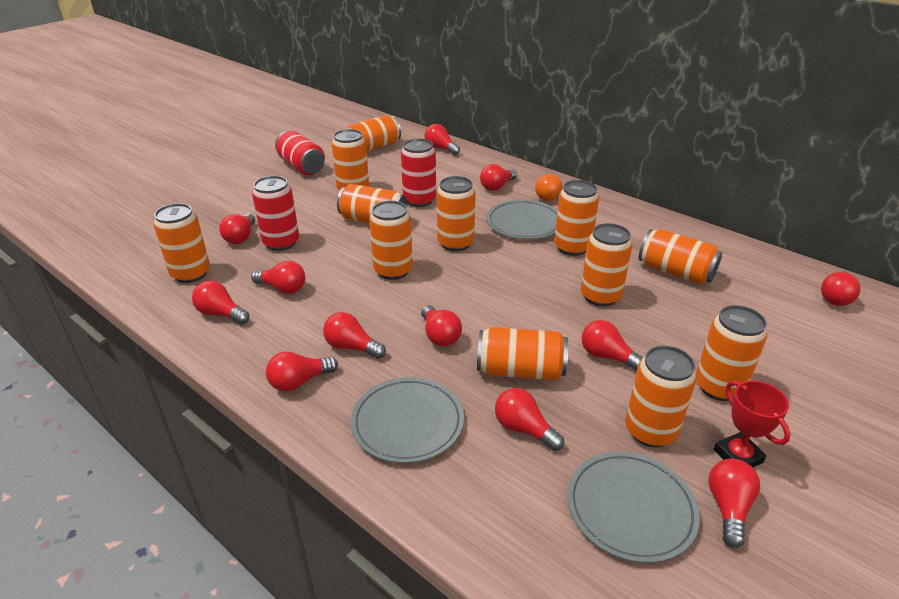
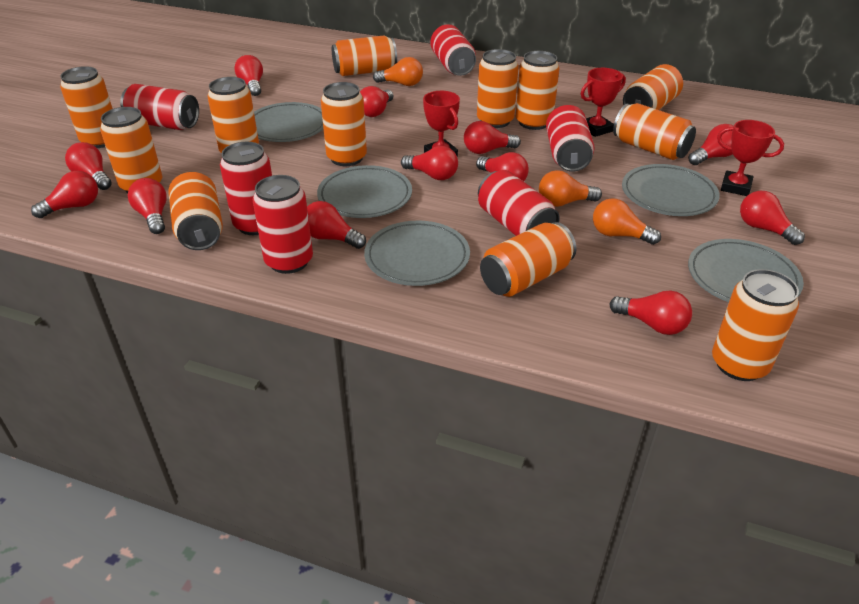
grey plate: [351,377,464,463] [487,200,558,239] [567,452,700,563] = 3 -> [254,102,323,142] [317,165,412,218] [364,221,470,286] [622,164,720,216] [688,239,804,302] = 5
orange light bulb: [535,174,562,201] = 1 -> [373,57,423,86] [539,170,602,207] [593,198,661,245] = 3
red can: [252,176,299,251] [275,131,325,175] [401,138,436,207] = 3 -> [120,84,199,130] [220,142,272,235] [252,175,313,274] [430,24,476,76] [478,170,560,236] [546,105,595,172] = 6
red trophy: [714,380,791,468] = 1 -> [423,91,460,157] [581,68,626,137] [717,120,784,196] = 3

